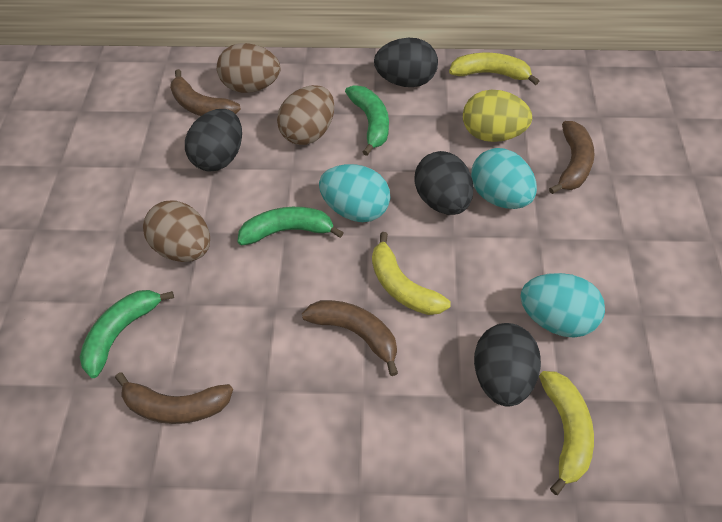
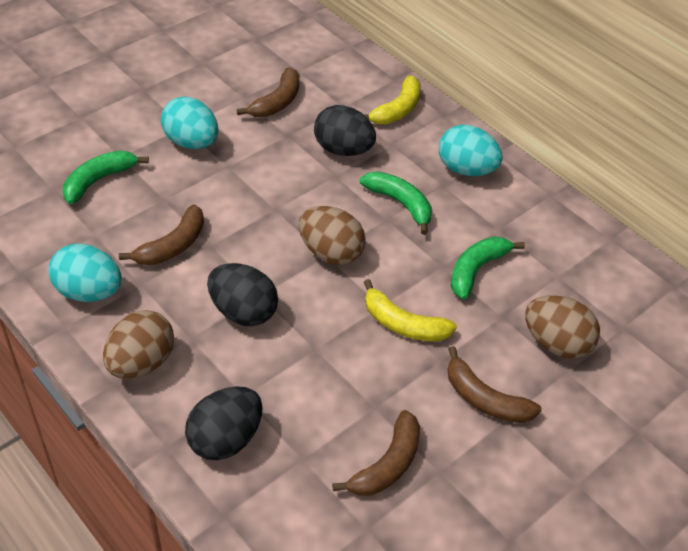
black egg: [185,109,242,171] [374,38,438,87] [415,151,474,215] [474,323,541,407] = 4 -> [185,386,263,460] [207,263,278,326] [314,105,376,156] = 3
yellow banana: [372,232,451,315] [449,53,539,85] [539,371,594,495] = 3 -> [364,279,457,341] [365,76,421,124] = 2
yellow egg: [463,90,532,142] = 1 -> none = 0

